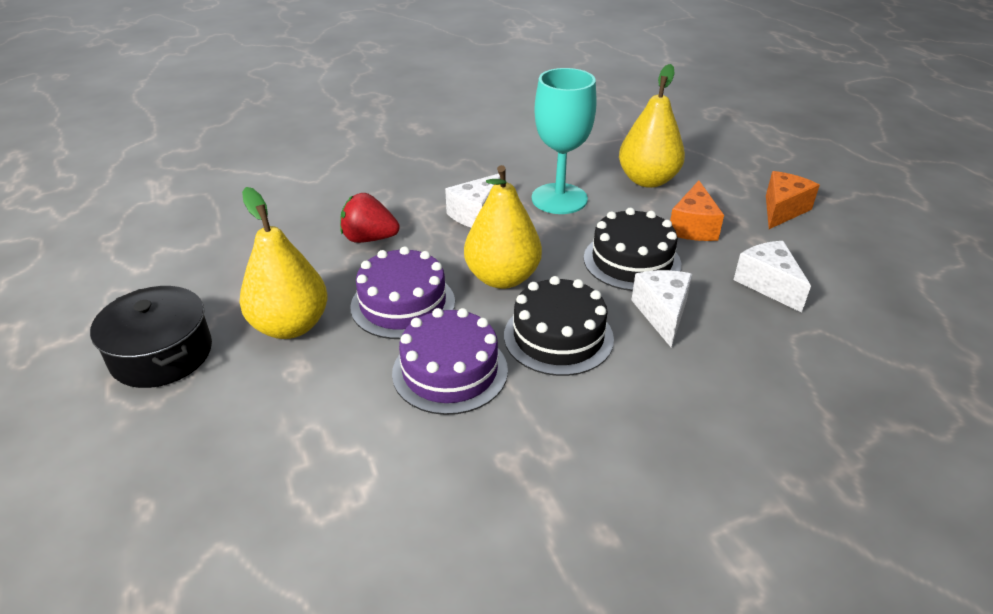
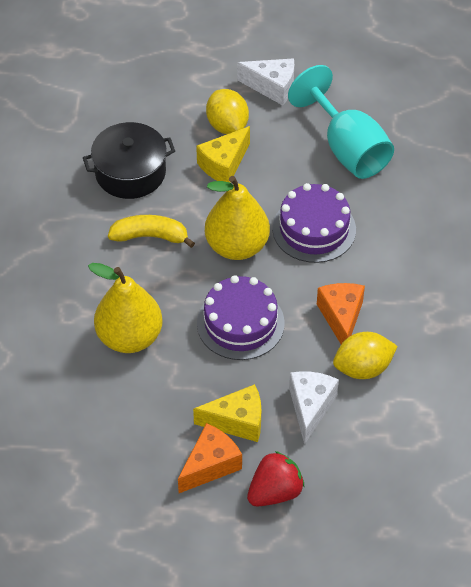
black cake: [504,276,614,376] [584,208,681,291] = 2 -> none = 0
white cheese: [445,174,500,227] [631,270,692,348] [734,241,811,313] = 3 -> [237,58,294,105] [289,371,339,445] = 2
yellow banana: none = 0 -> [108,215,195,248] = 1
yellow cheese: none = 0 -> [193,384,261,442] [196,126,250,182] = 2
yellow lemon: none = 0 -> [206,89,249,134] [333,332,398,379] = 2
yellow pear: [239,187,327,339] [464,165,542,289] [619,64,685,188] = 3 -> [88,263,163,353] [205,176,270,260] = 2

